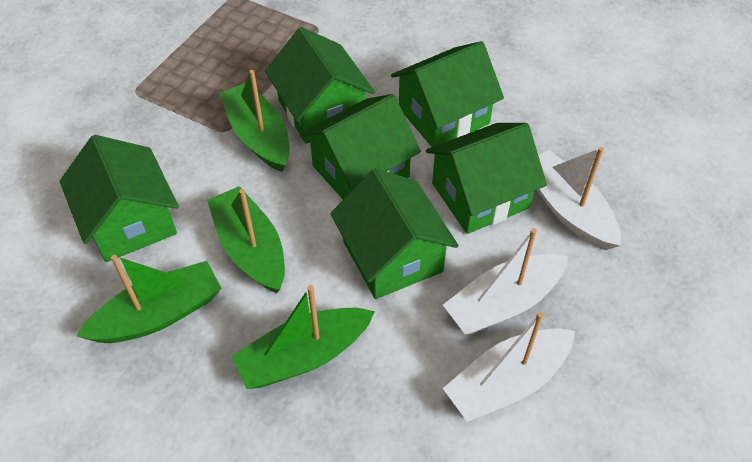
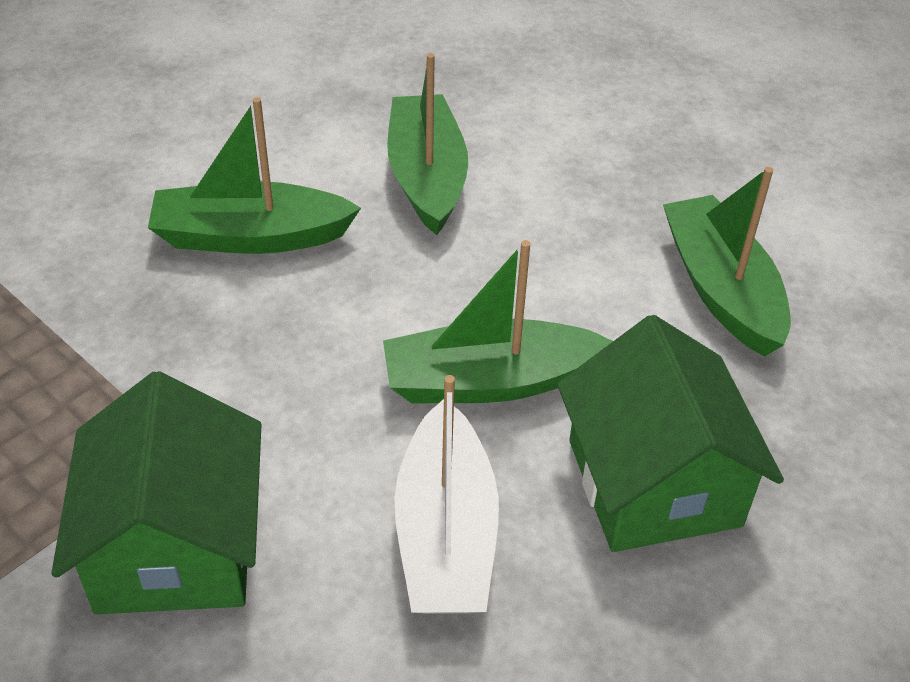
green house: [60,135,179,262] [265,27,375,144] [301,94,421,199] [330,168,458,299] [391,41,504,147] [426,123,547,234] = 6 -> [51,371,262,614] [557,315,784,552] = 2
white boat: [443,228,568,335] [443,312,575,422] [537,147,621,250] = 3 -> [394,375,499,614] = 1

